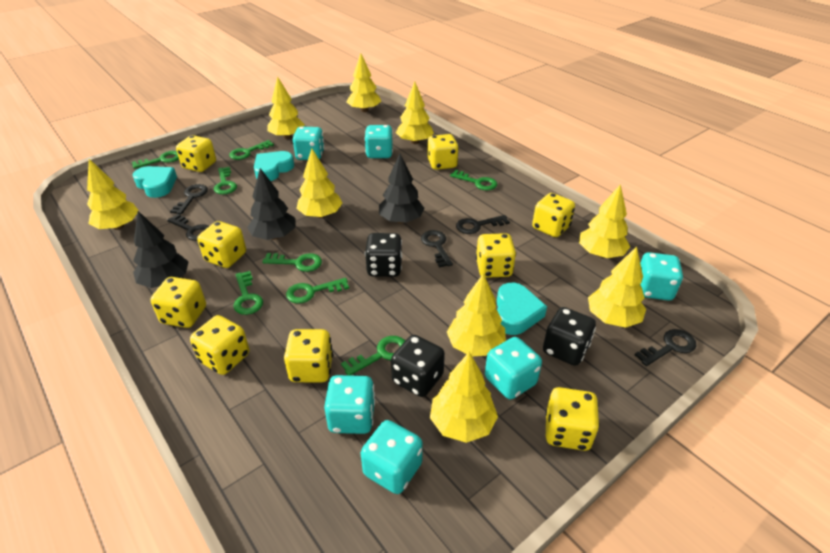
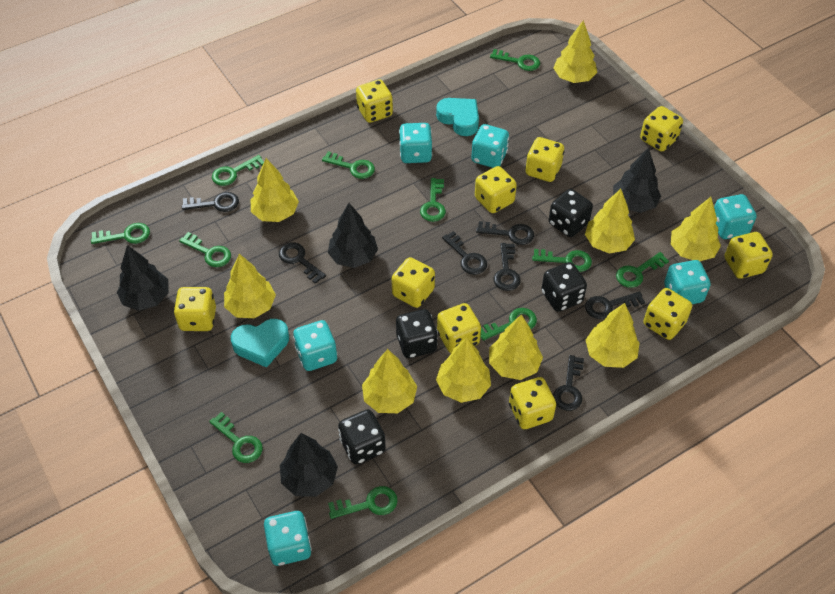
black dice: [365,233,402,277] [391,335,445,397] [543,307,596,366] = 3 -> [338,409,386,464] [396,309,438,358] [541,262,587,312] [549,189,593,237] = 4
black key: [167,214,209,241] [170,184,208,214] [421,230,453,268] [456,215,510,234] [635,329,696,366] = 5 -> [182,192,239,212] [279,242,326,284] [442,231,487,275] [476,221,534,245] [493,243,521,291] [553,355,584,411] [585,291,645,319] = 7
black tree: [133,211,189,288] [247,168,295,240] [379,154,425,223] = 3 -> [117,245,169,311] [280,433,338,497] [328,203,378,268] [613,148,661,213] = 4
green key: [132,151,179,169] [214,167,237,194] [229,140,274,160] [233,271,263,315] [262,253,322,272] [286,278,349,303] [341,336,405,376] [450,170,497,190] = 8 -> [91,223,150,244] [179,232,231,267] [209,412,263,463] [212,155,264,186] [322,151,375,179] [328,486,398,519] [420,178,446,222] [480,308,537,341] [490,49,540,71] [532,249,592,272] [616,252,669,288] = 11
turquoise heart: [132,166,177,198] [254,151,294,181] [497,283,547,335] = 3 -> [231,319,289,368] [436,98,479,136] = 2
yellow dice: [150,277,206,328] [176,135,216,172] [190,315,249,375] [197,221,246,268] [284,329,333,382] [427,134,459,170] [476,233,516,278] [532,193,575,237] [545,387,600,451] = 9 -> [174,287,216,331] [356,79,393,123] [391,257,435,308] [437,303,481,354] [475,166,517,213] [509,377,556,429] [525,137,565,182] [640,106,683,151] [643,288,692,340] [725,232,773,279] = 10

